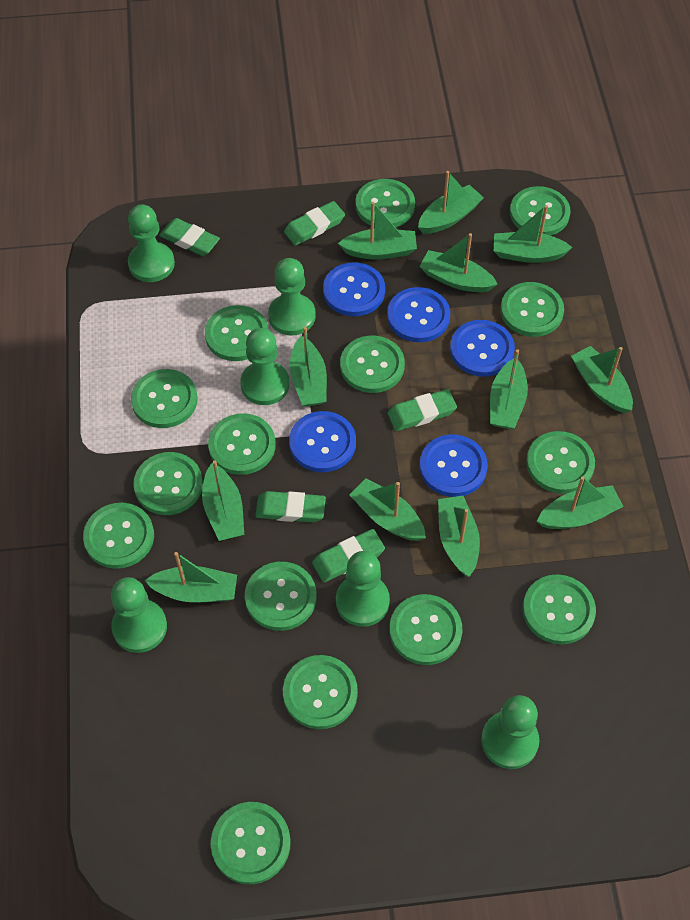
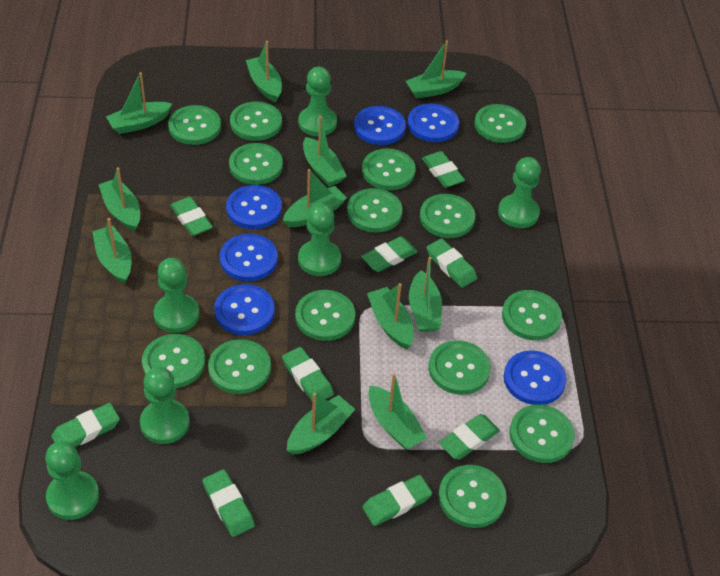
blue button: [289,411,356,472] [323,262,385,316] [387,287,450,342] [419,435,488,497] [450,320,515,376] = 5 -> [214,284,275,335] [220,234,278,281] [226,185,282,229] [354,106,406,145] [408,103,459,142] [504,350,567,405] = 6
green boat: [144,552,237,602] [202,460,244,541] [290,327,327,407] [338,202,417,260] [349,478,426,541] [418,171,484,234] [419,233,497,292] [438,496,480,577] [490,349,528,429] [494,205,573,263] [537,476,624,529] [571,346,633,413] = 12 -> [92,218,132,284] [98,167,140,232] [106,72,172,134] [246,41,282,103] [283,169,347,227] [287,393,355,455] [303,116,347,187] [367,283,414,349] [368,373,427,450] [406,40,466,98] [409,257,442,332] = 11
green button: [83,503,154,569] [131,369,198,428] [134,452,203,515] [205,305,268,361] [208,413,276,475] [211,802,291,884] [245,562,317,631] [283,655,358,729] [340,336,405,393] [355,179,415,227] [389,594,462,665] [500,282,564,337] [510,186,570,236] [522,574,596,645] [526,431,595,494] = 15 -> [142,334,205,388] [168,105,221,145] [208,339,271,394] [229,143,283,185] [230,102,282,141] [295,290,355,341] [347,188,403,233] [362,148,416,190] [420,194,475,238] [429,340,491,395] [438,465,506,528] [474,104,526,143] [502,290,562,340] [509,404,575,463] = 14
green eraser: [159,218,220,256] [255,491,326,522] [284,201,345,246] [312,529,385,582] [388,389,457,431] = 5 -> [52,403,120,447] [170,197,213,236] [202,469,255,537] [282,347,334,401] [361,236,418,272] [362,475,432,526] [422,151,465,188] [426,238,477,288] [439,414,500,460] = 9

